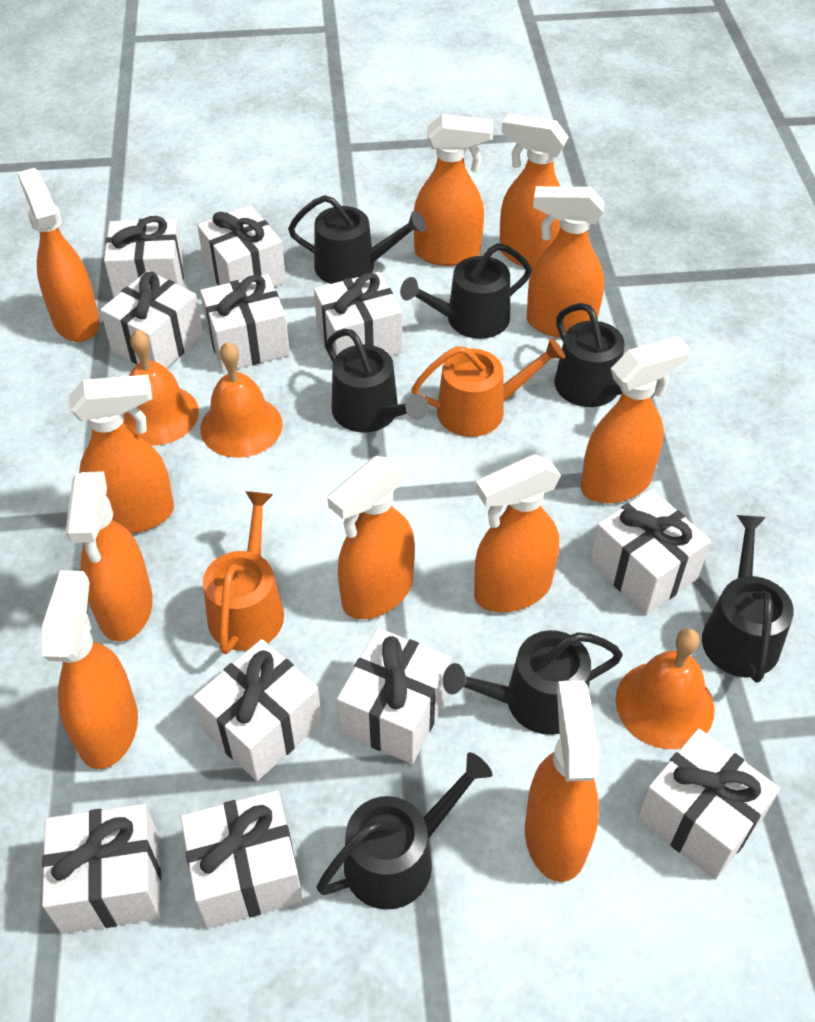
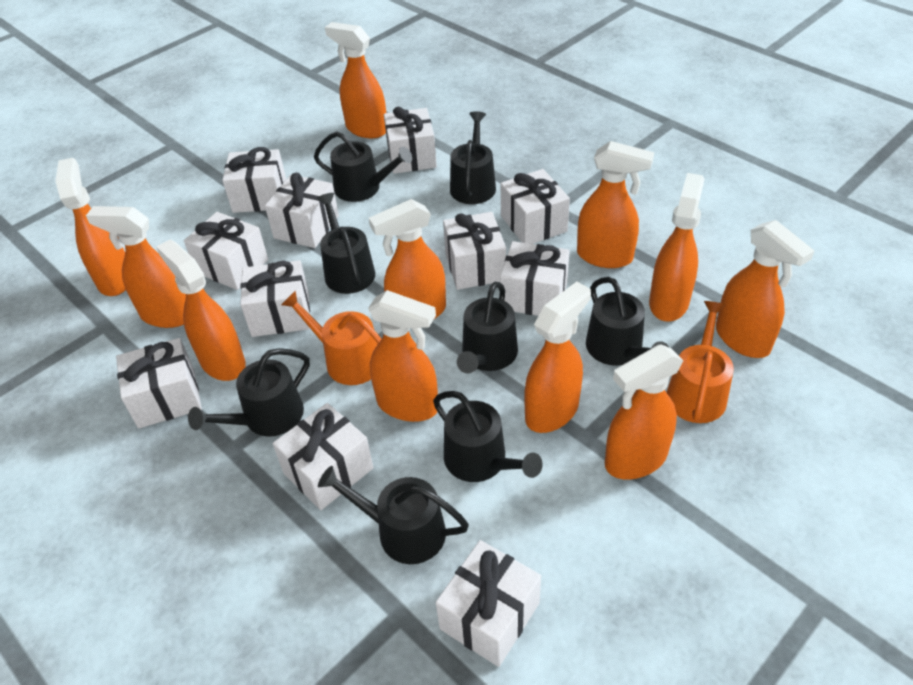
black watering can: [288,195,426,284] [317,752,492,910] [326,329,428,433] [400,243,532,339] [443,630,623,735] [554,303,658,407] [702,515,794,683] = 7 -> [188,348,310,437] [314,131,412,202] [317,193,375,294] [318,466,469,564] [433,391,543,482] [450,111,496,204] [457,282,518,373] [586,277,669,366] = 8
orange bell: [124,330,199,446] [200,342,283,458] [615,628,715,749] = 3 -> none = 0

